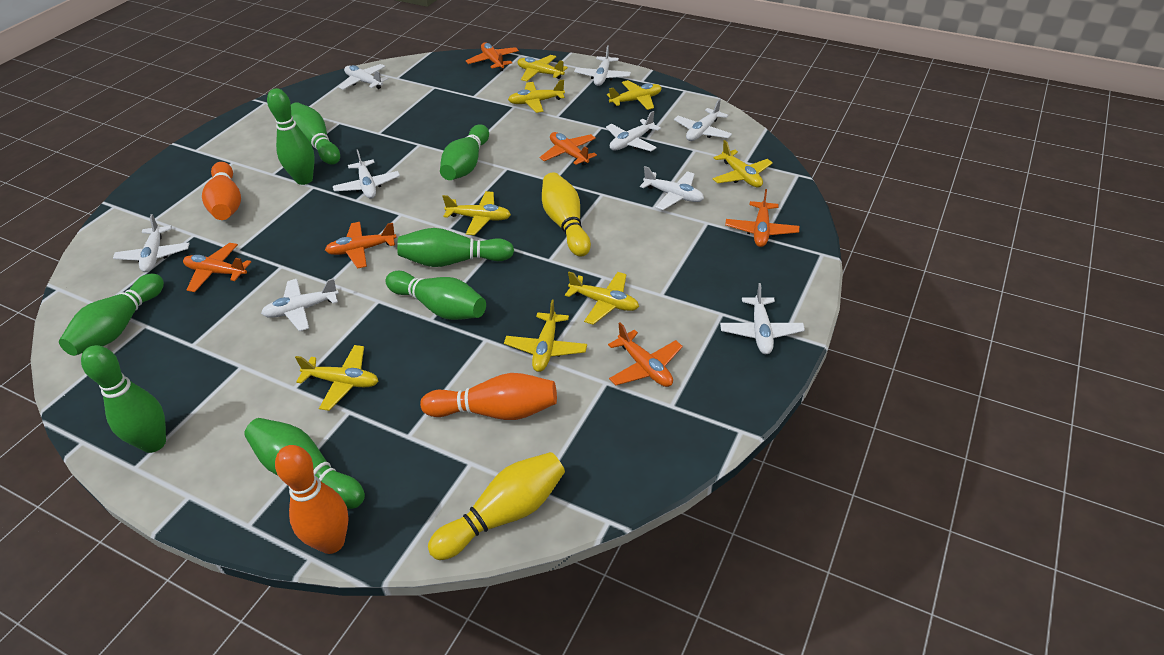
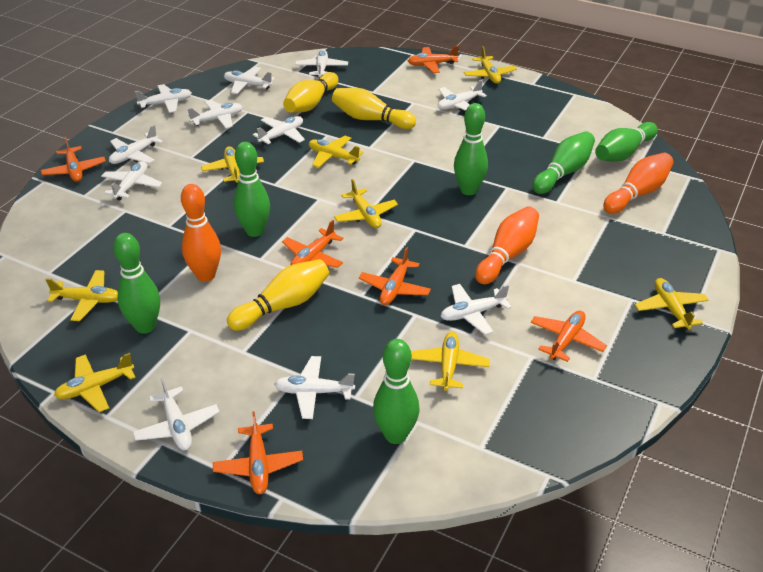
green bowling pin: [59,274,164,356] [81,345,166,453] [244,418,365,509] [267,88,315,185] [291,102,340,165] [386,271,486,320] [397,228,514,267] [440,124,489,180] = 8 -> [113,233,160,334] [234,142,270,237] [373,339,420,444] [454,103,488,195] [533,131,595,194] [595,122,658,162] = 6
white plane: [113,214,190,272] [261,278,339,331] [333,149,400,199] [338,64,389,90] [574,45,631,86] [606,111,661,151] [640,166,704,210] [674,99,732,141] [720,283,805,354] = 9 -> [101,161,162,200] [109,125,163,164] [133,377,220,451] [135,84,192,113] [188,100,243,128] [224,67,275,94] [253,116,305,145] [274,356,355,419] [295,49,348,79] [438,80,487,111] [441,284,512,335] = 11
yellow bowling pin: [428,452,565,560] [542,172,591,257] = 2 -> [227,259,329,331] [283,72,338,112] [332,88,416,129] = 3

